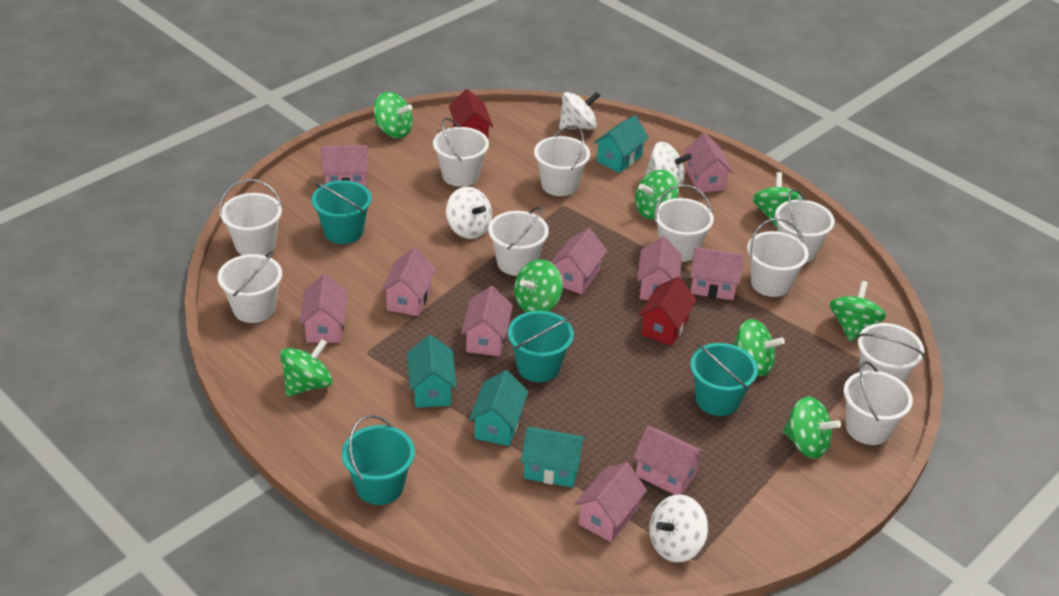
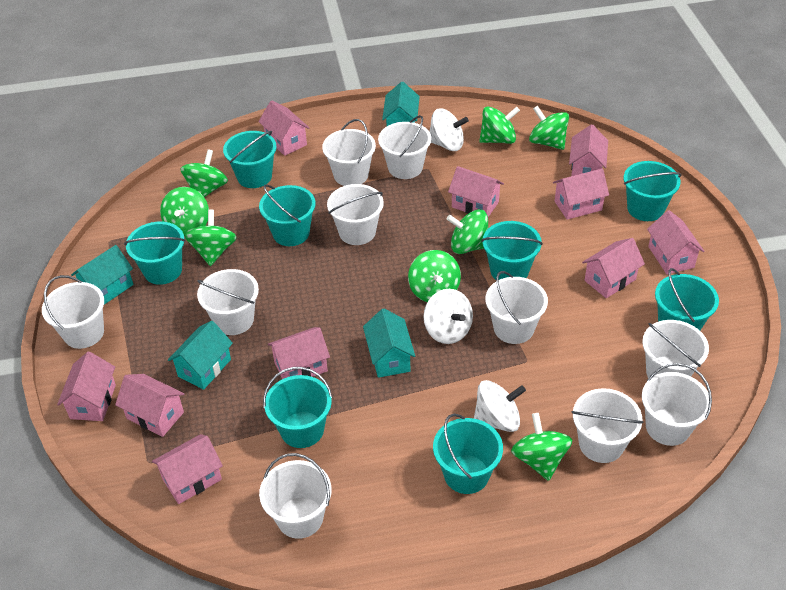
red house: [449,89,493,138] [638,277,697,346] = 2 -> none = 0
turquoise bucket: [312,180,372,244] [342,415,415,505] [508,311,574,382] [690,343,758,416] = 4 -> [124,222,186,285] [223,131,277,188] [259,185,316,246] [263,367,333,448] [433,413,503,494] [481,221,543,280] [624,161,682,221] [655,268,719,330] = 8
white spinning top: [446,187,492,239] [559,92,600,130] [645,142,692,185] [649,494,708,563] = 4 -> [423,289,473,344] [429,108,469,151] [474,380,526,432] = 3

